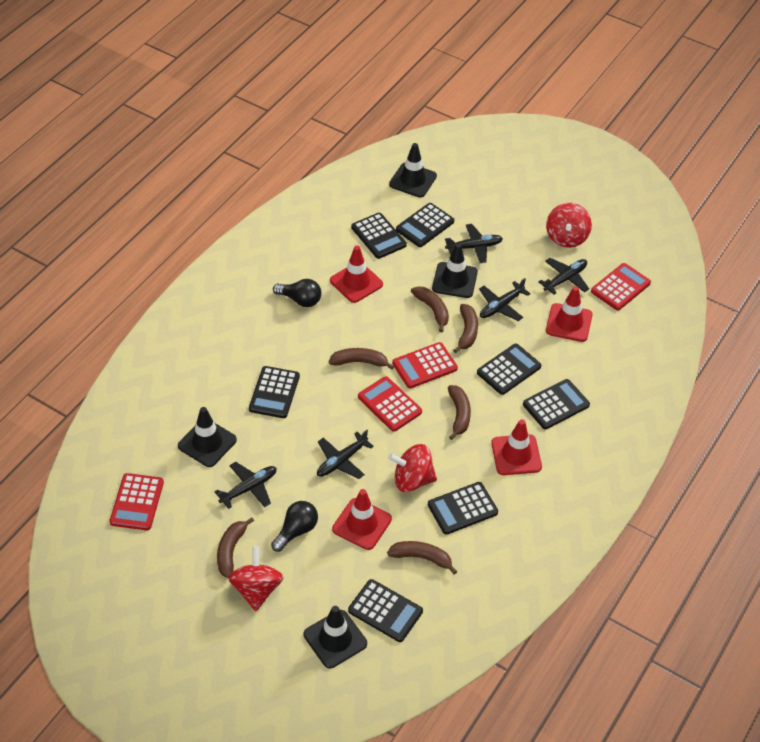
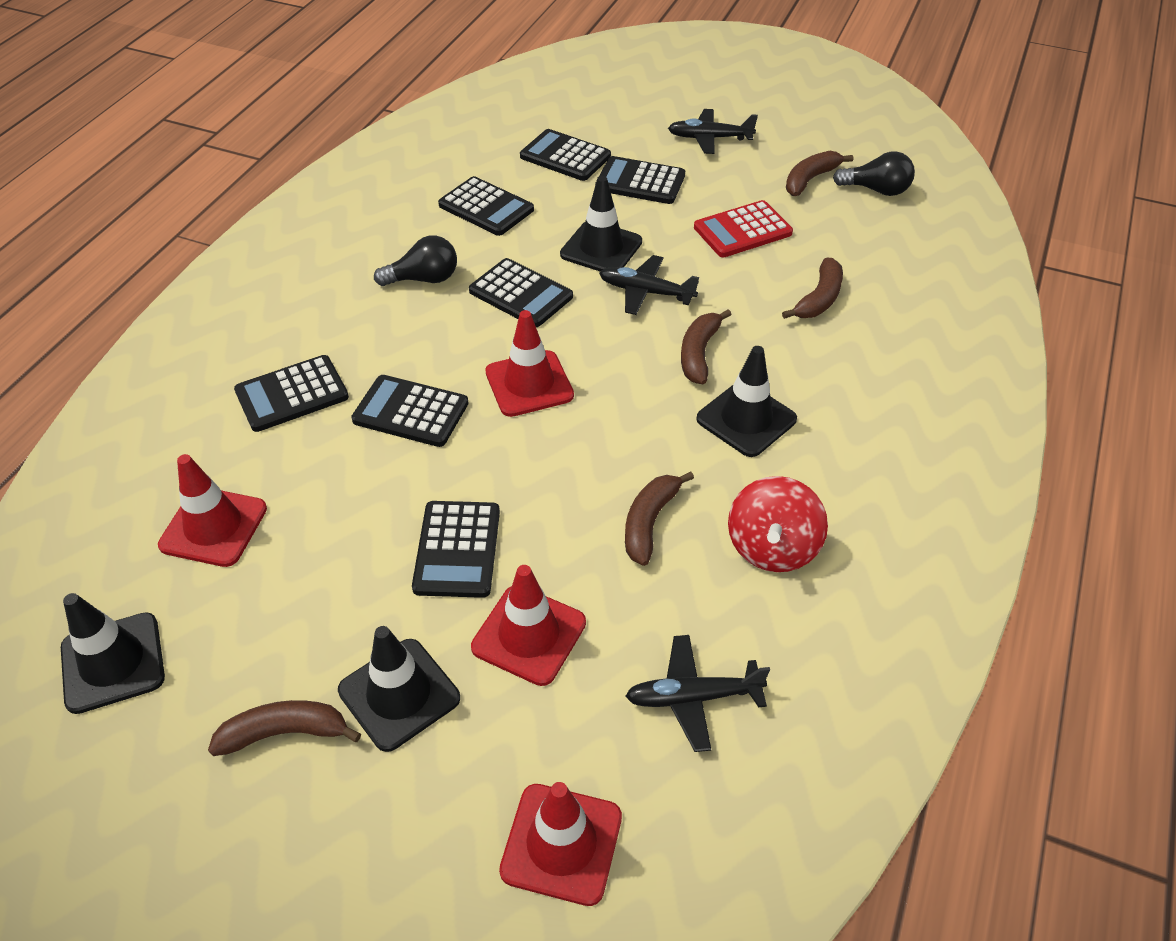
black plane: [215,462,277,509] [317,430,374,479] [445,224,503,263] [479,278,530,321] [538,258,589,294] = 5 -> [599,255,699,315] [625,635,770,752] [668,109,758,154] = 3
brown banana: [217,517,254,578] [329,348,394,370] [387,541,457,575] [411,286,449,332] [448,385,471,440] [453,304,478,353] = 6 -> [208,700,361,756] [625,471,694,566] [681,309,732,384] [782,258,843,319] [786,151,853,196] = 5
red calculator: [109,473,164,530] [358,376,422,432] [392,342,458,388] [591,263,651,310] = 4 -> [694,200,793,257] = 1
red spinning top: [228,546,284,611] [388,444,437,492] [546,203,592,248] = 3 -> [728,476,828,572] = 1

